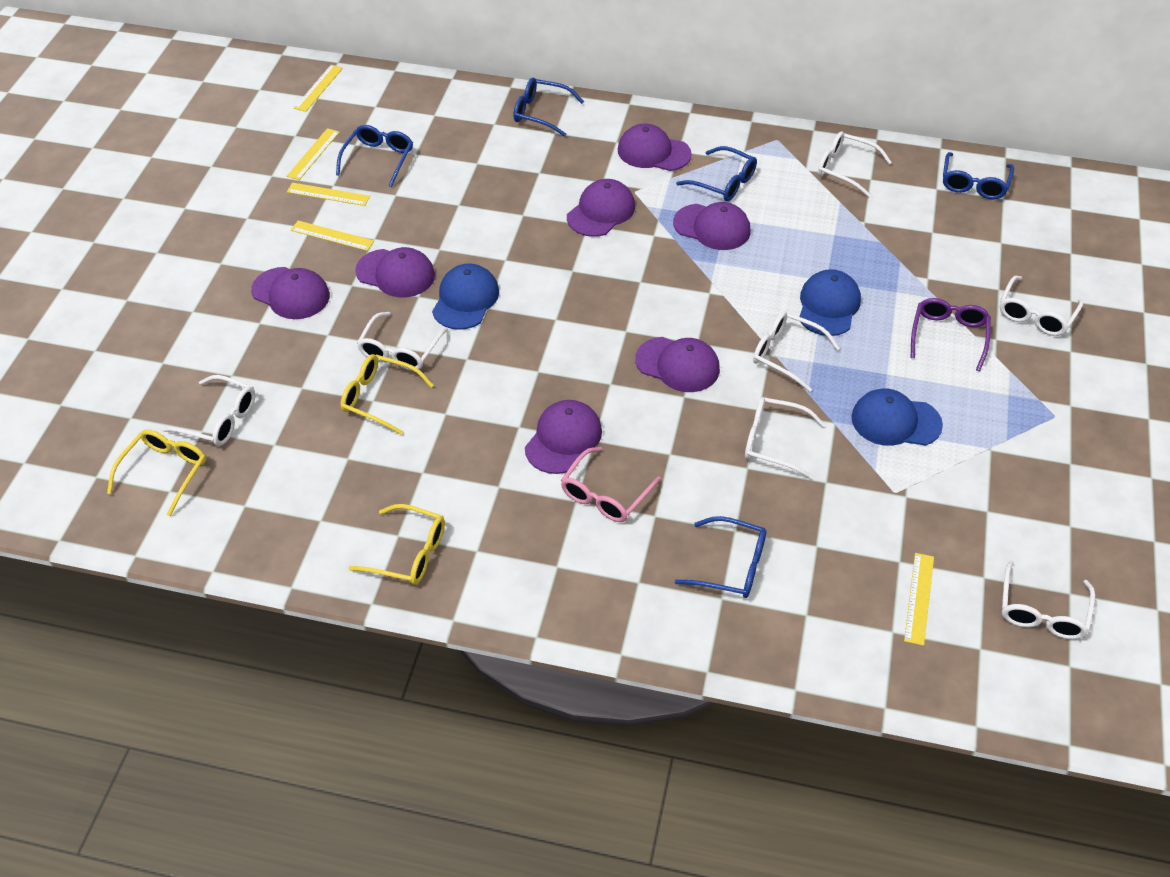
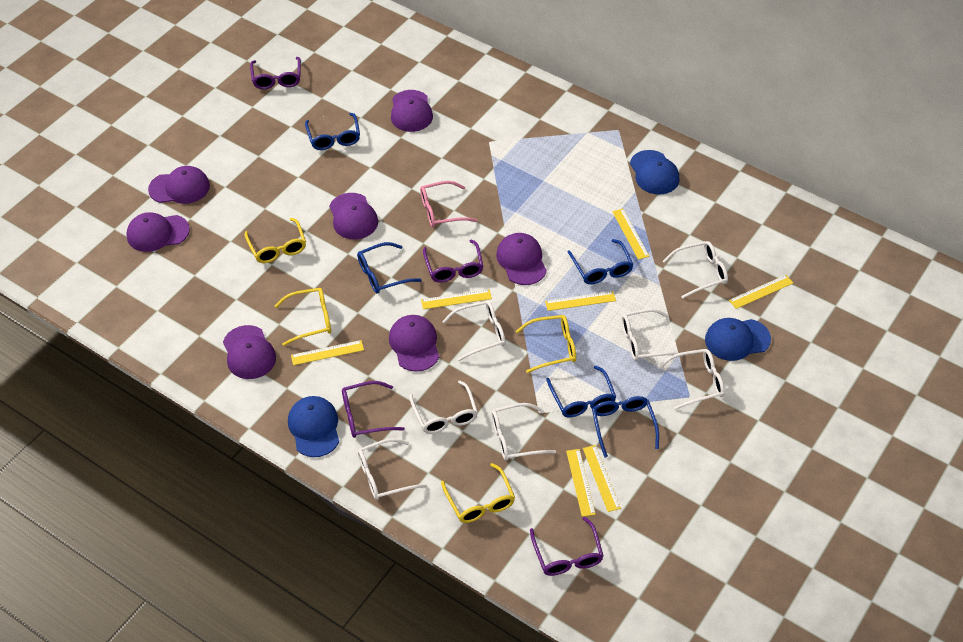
purple glasses: [911,298,991,371] = 1 -> [250,57,301,89] [342,381,405,438] [423,239,483,283] [530,517,603,576] = 4
yellow glasses: [107,430,206,516] [341,354,434,435] [349,504,445,585] = 3 -> [245,218,306,263] [275,288,331,346] [441,463,515,523] [516,315,576,373] = 4
yellow ruler: [287,128,340,180] [287,182,370,206] [291,221,374,251] [294,65,343,112] [904,553,934,646] = 5 -> [291,340,364,365] [421,289,492,309] [545,291,616,311] [566,449,596,517] [583,445,621,512] [612,209,649,260] [729,275,793,309] = 7

